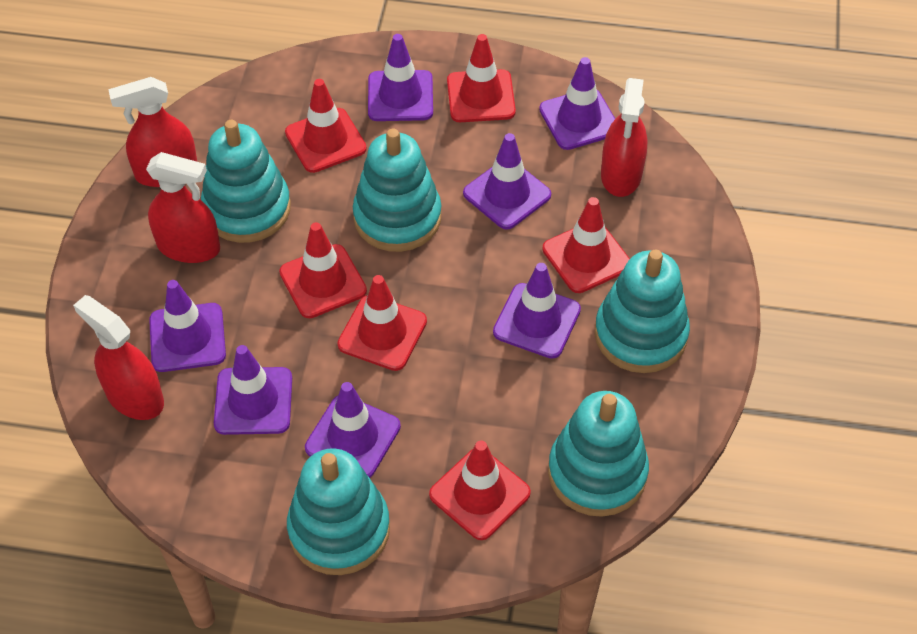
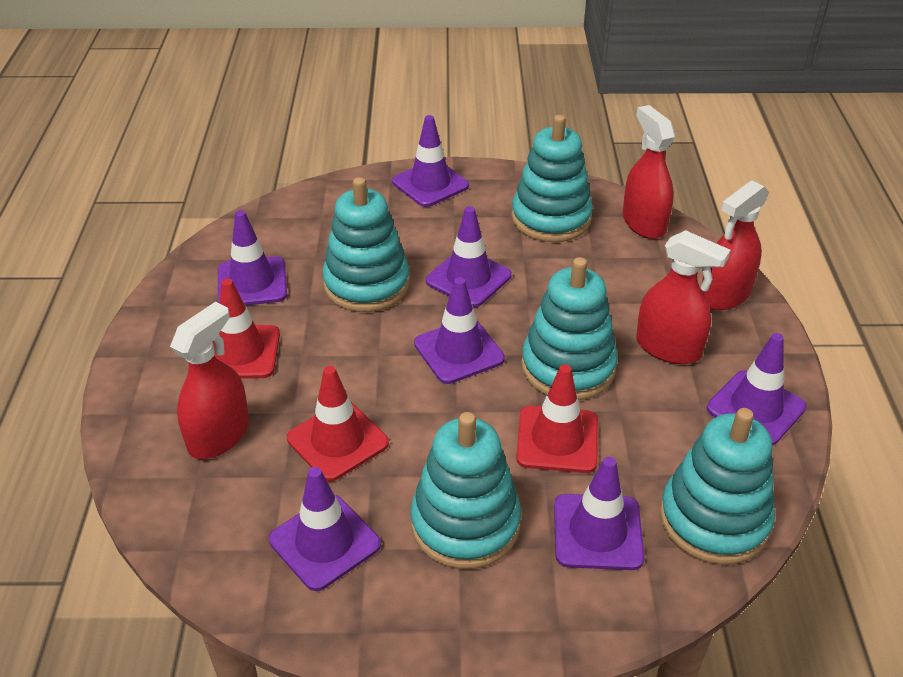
red traffic cone: [279,222,367,318] [285,79,367,173] [337,275,427,371] [429,440,531,540] [447,34,516,122] [542,197,630,293] = 6 -> [213,278,280,379] [287,366,389,481] [516,364,598,473] = 3

